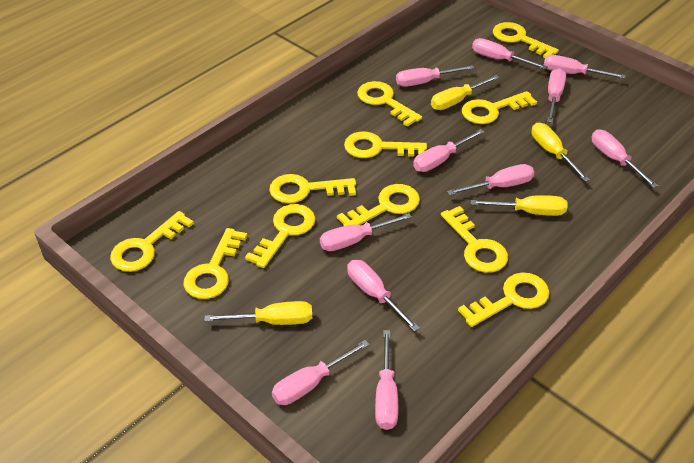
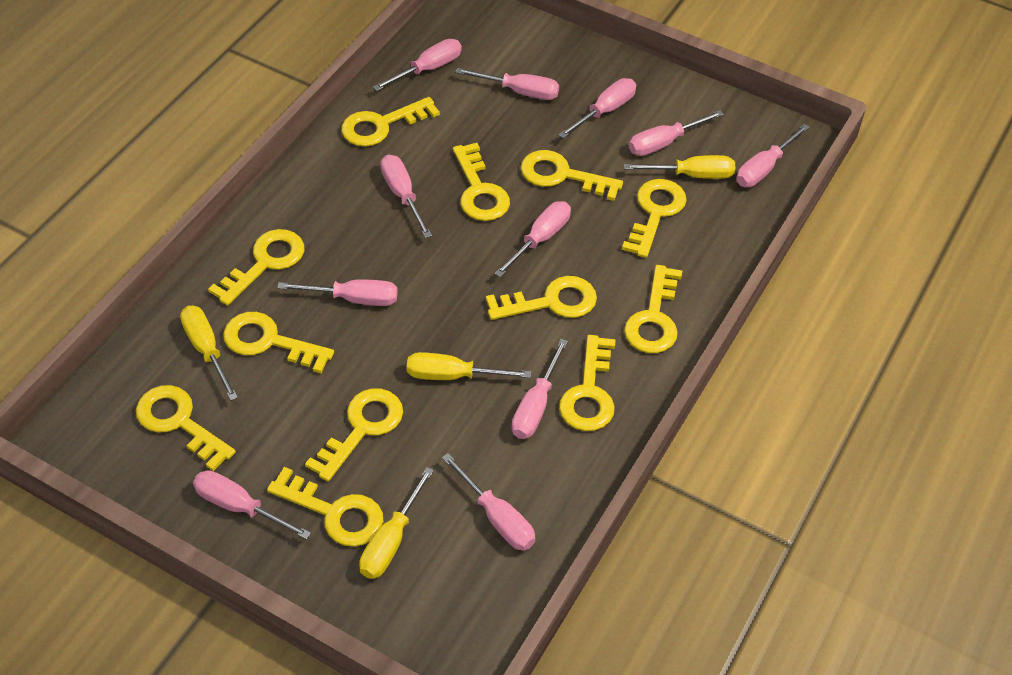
yellow key: [110,211,194,272] [184,228,247,299] [245,204,316,268] [269,174,356,204] [337,184,420,226] [344,131,427,158] [357,81,422,127] [441,206,508,273] [458,272,550,327] [462,91,537,124] [493,22,559,58] = 11 -> [136,385,236,471] [208,229,304,306] [223,312,334,373] [267,467,384,547] [305,388,403,481] [341,97,440,147] [453,143,510,221] [486,276,597,320] [521,150,623,201] [559,335,616,431] [622,179,687,258] [624,265,682,353] = 12

